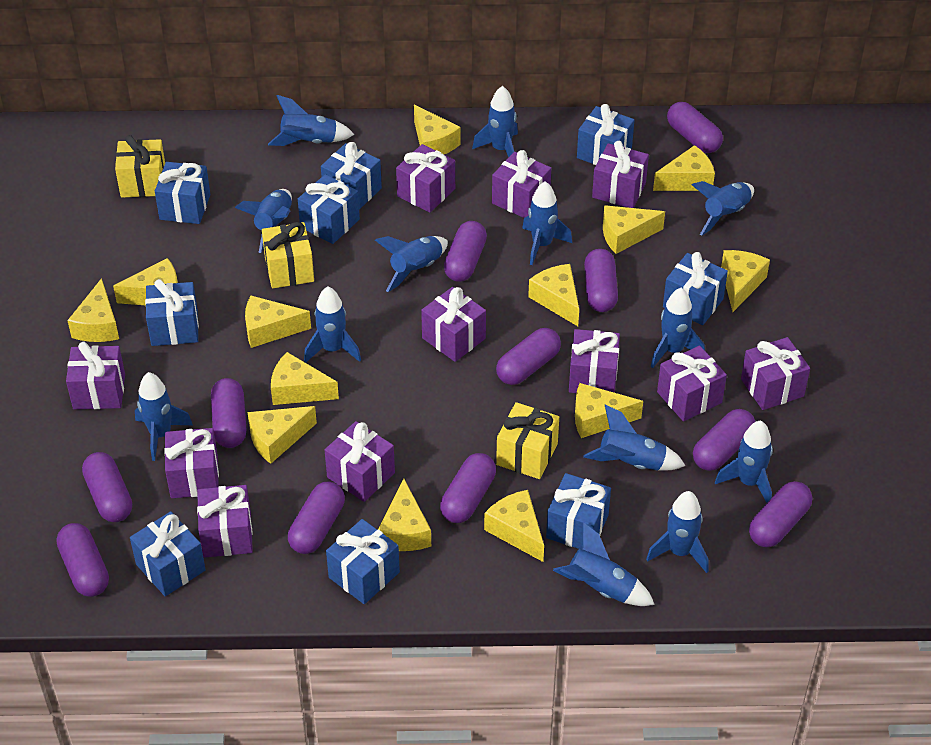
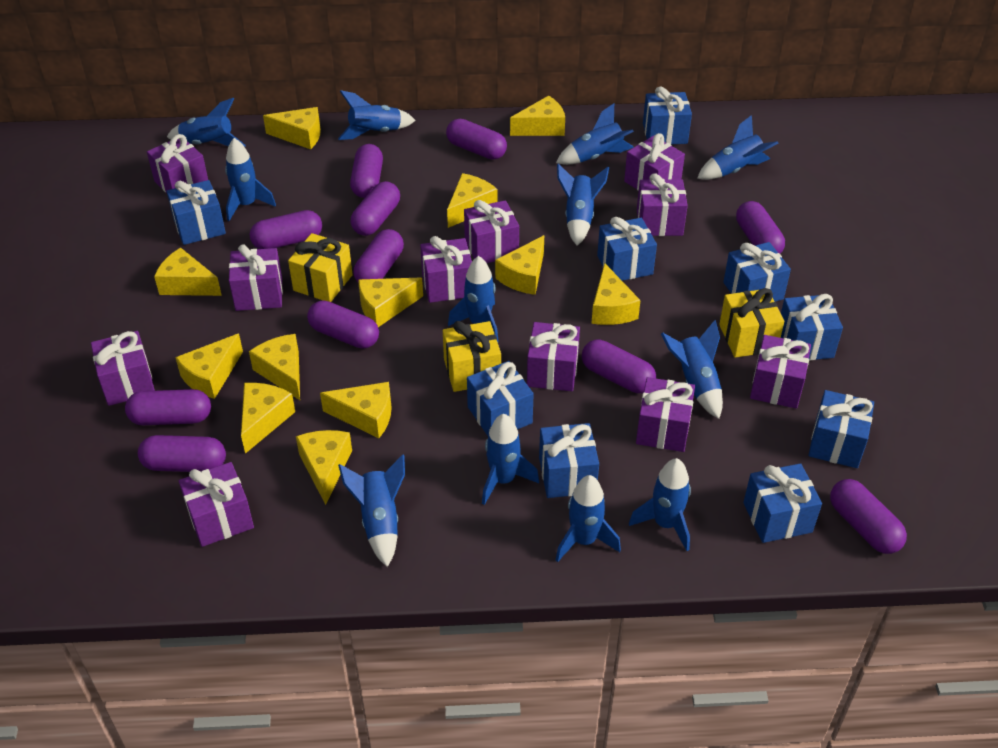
blue rocket: [135,372,193,461] [235,189,292,253] [268,95,355,146] [304,286,361,363] [375,236,448,292] [472,86,518,157] [522,181,572,265] [553,522,655,606] [583,404,686,471] [646,491,709,573] [651,288,705,368] [692,181,754,236] [715,420,773,503] = 13 -> [167,98,246,147] [225,138,276,221] [338,90,416,140] [338,455,405,567] [448,256,499,342] [482,414,539,505] [556,104,634,165] [556,475,621,562] [557,164,609,246] [629,458,691,551] [661,320,723,419] [697,115,778,180] = 12
yellow cheese: [67,278,119,342] [113,258,178,305] [245,296,311,348] [247,406,317,464] [271,352,339,405] [379,479,431,551] [414,104,460,154] [484,490,544,562] [528,264,579,326] [575,383,643,438] [603,205,665,254] [653,145,715,191] [721,250,770,312] = 13 -> [154,248,222,296] [175,334,243,399] [241,383,295,454] [249,334,300,400] [263,107,321,149] [296,430,352,505] [320,382,392,438] [358,278,423,327] [447,173,498,228] [495,235,544,295] [510,96,565,136] [591,263,641,325] = 12

